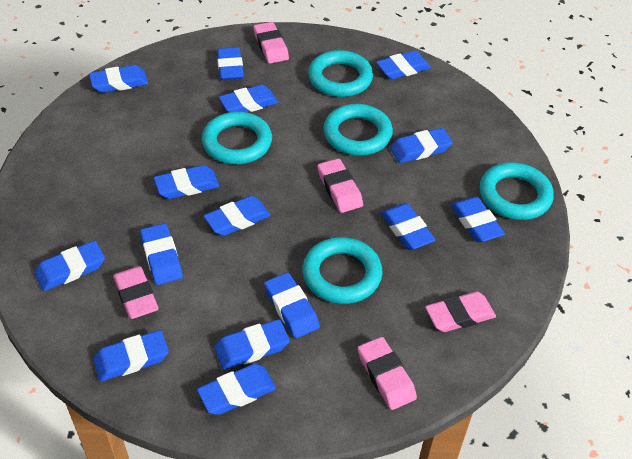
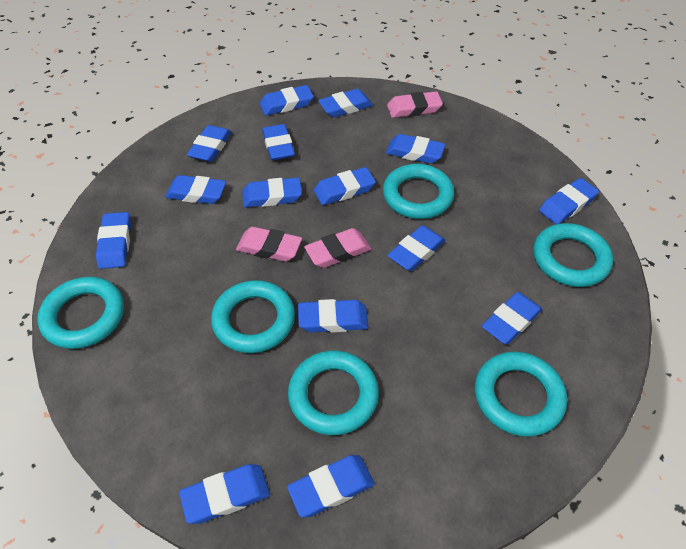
pink eraser: [113,266,159,319] [253,22,289,64] [317,159,363,213] [358,337,417,410] [425,292,496,332] = 5 -> [236,227,302,262] [304,228,371,268] [387,91,443,118] = 3
turquoise ring: [202,112,272,164] [302,237,383,304] [308,50,373,97] [323,104,393,156] [480,162,554,220] = 5 -> [38,277,124,349] [211,280,295,353] [288,351,379,435] [383,164,454,219] [475,351,567,437] [533,223,613,287] = 6

